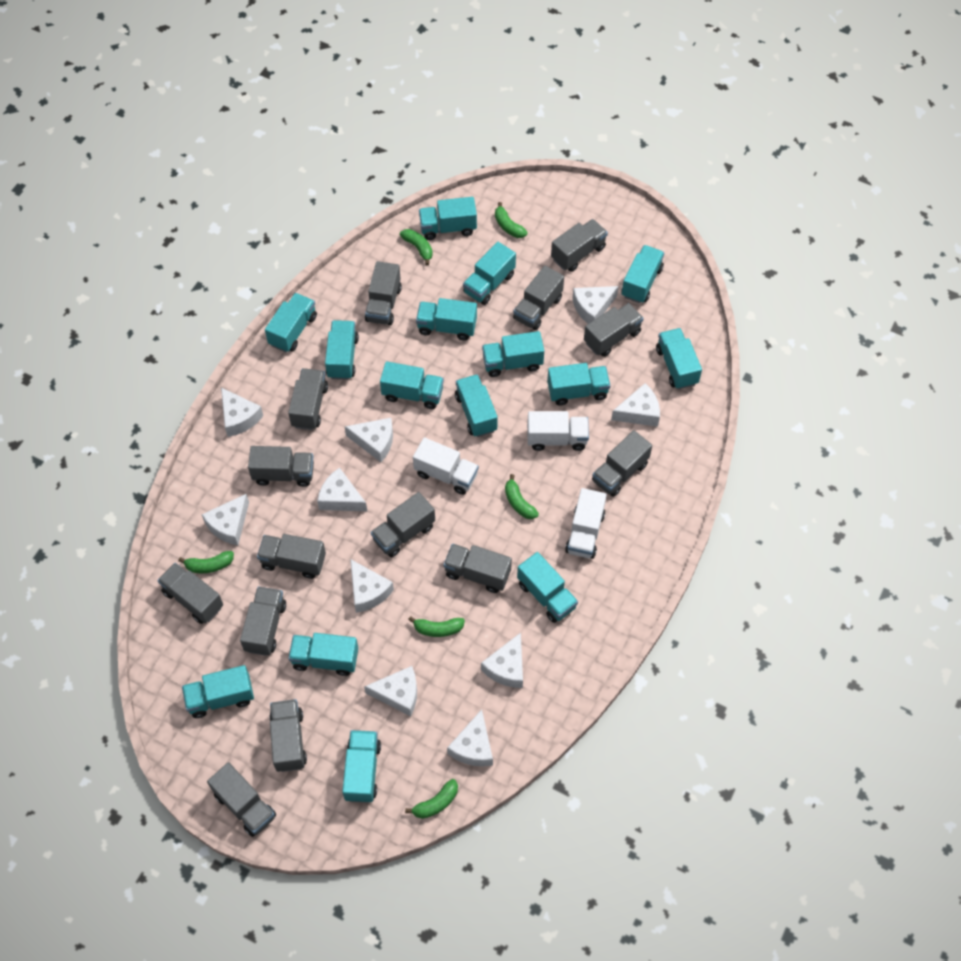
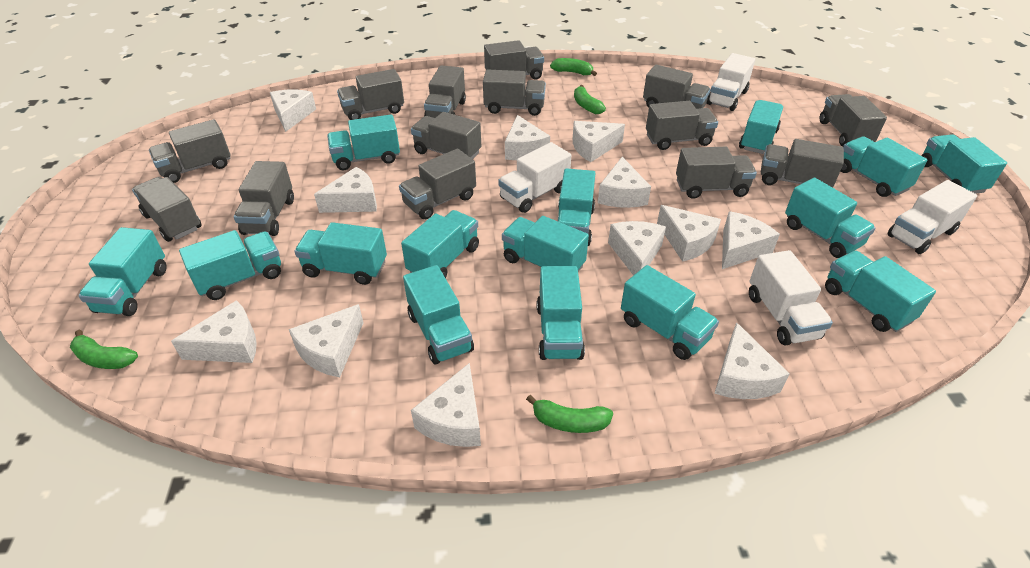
green banana: [178,551,234,573] [400,229,433,265] [405,779,458,819] [408,616,465,637] [495,202,528,238] [505,474,539,519] = 6 -> [70,330,138,369] [526,395,613,433] [550,58,597,76] [574,85,606,114] = 4
white cheese: [202,494,249,545] [221,387,263,437] [317,468,367,511] [345,418,393,462] [350,559,394,613] [364,666,417,716] [447,709,493,766] [481,633,523,688] [572,286,618,324] [611,383,660,427] = 10 -> [171,300,257,363] [270,90,316,132] [289,304,363,377] [314,167,377,213] [411,363,481,447] [505,115,550,160] [573,121,625,162] [598,157,651,208] [608,221,666,276] [657,205,721,262] [714,322,790,399] [722,211,780,269] = 12
white truck: [413,437,479,495] [527,411,589,451] [565,488,607,559] = 3 -> [498,142,571,213] [707,53,755,111] [749,250,833,346] [887,180,977,254] = 4

